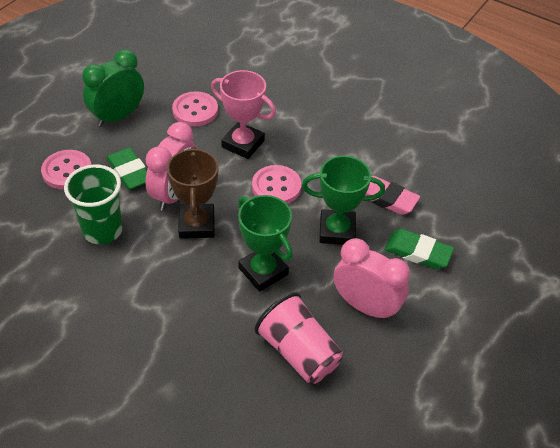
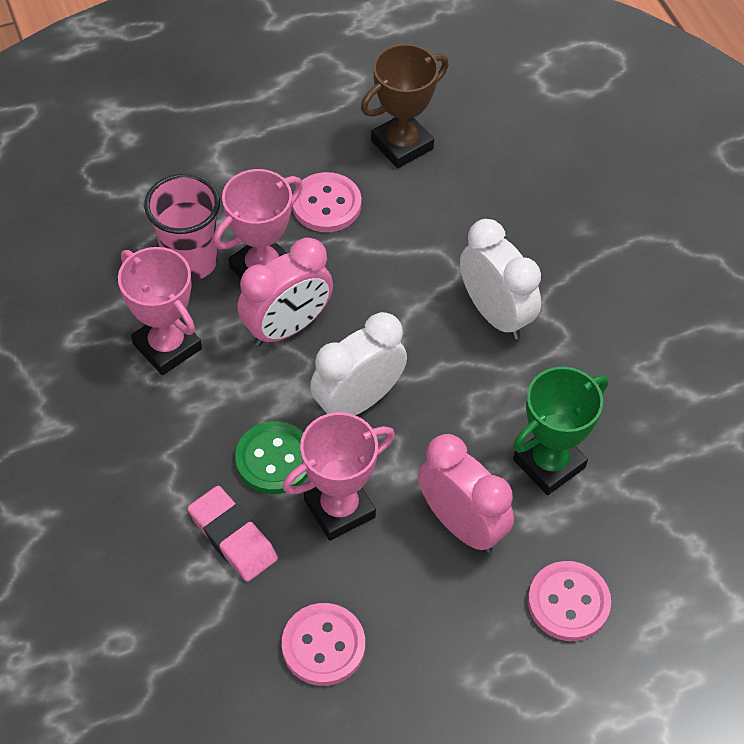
green button: none = 0 -> [235,421,308,494] = 1
green clock: [82,49,144,127] = 1 -> none = 0
green cup: [64,165,123,244] = 1 -> none = 0
green eraser: [106,147,147,190] [384,229,454,269] = 2 -> none = 0
green trophy: [238,195,293,292] [302,156,385,245] = 2 -> [513,367,608,495] = 1
pink trophy: [211,70,276,159] = 1 -> [118,247,202,375] [213,169,303,278] [283,412,395,541] = 3
white clock: none = 0 -> [310,312,407,415] [460,219,541,340] = 2

